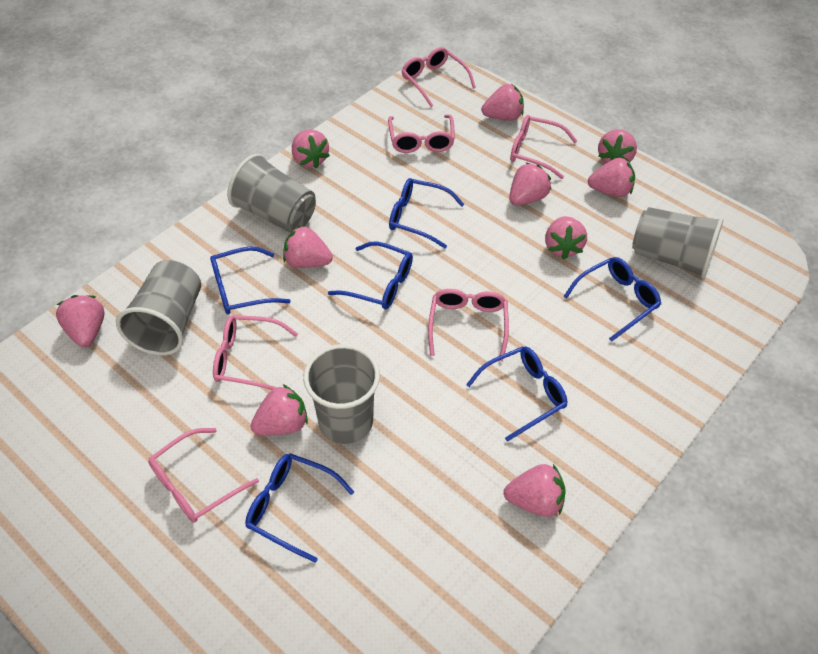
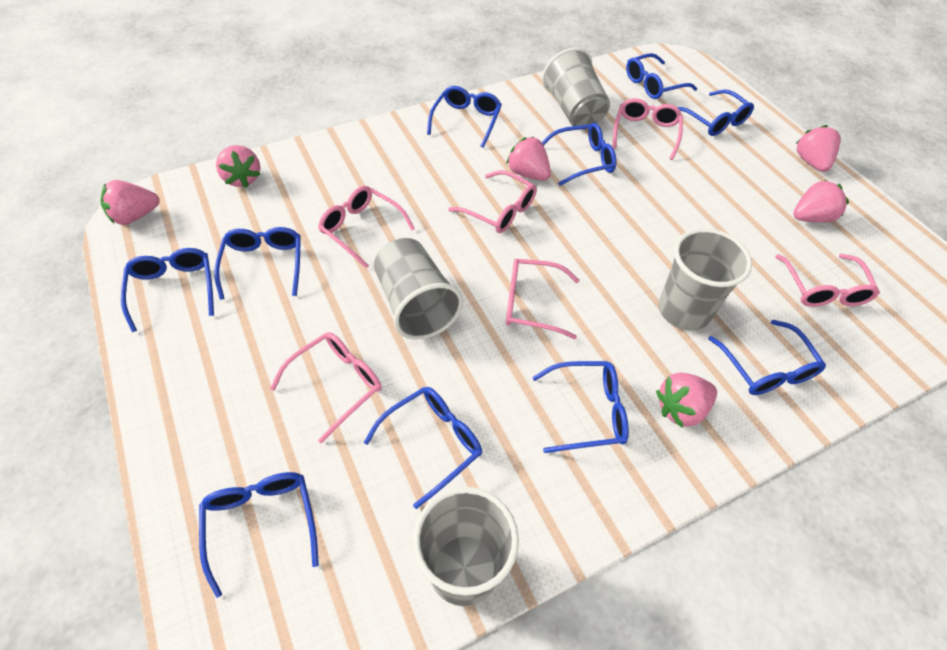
blue glasses: [210,246,291,314] [245,453,354,563] [328,242,413,309] [389,178,464,248] [466,347,567,442] [563,257,661,342] = 6 -> [121,248,214,332] [199,472,319,598] [214,227,301,300] [364,387,482,509] [427,86,502,148] [532,361,629,453] [542,123,616,186] [626,53,697,99] [677,90,754,136] [708,320,826,395] = 10
pink strawberry: [56,295,105,347] [251,384,308,435] [283,225,333,268] [292,130,330,169] [481,84,524,121] [504,464,566,517] [509,162,551,205] [545,216,587,259] [588,158,635,197] [598,129,637,163] = 10 -> [100,180,160,225] [216,145,260,188] [506,137,551,181] [656,373,717,428] [793,180,849,222] [796,125,841,172] = 6

